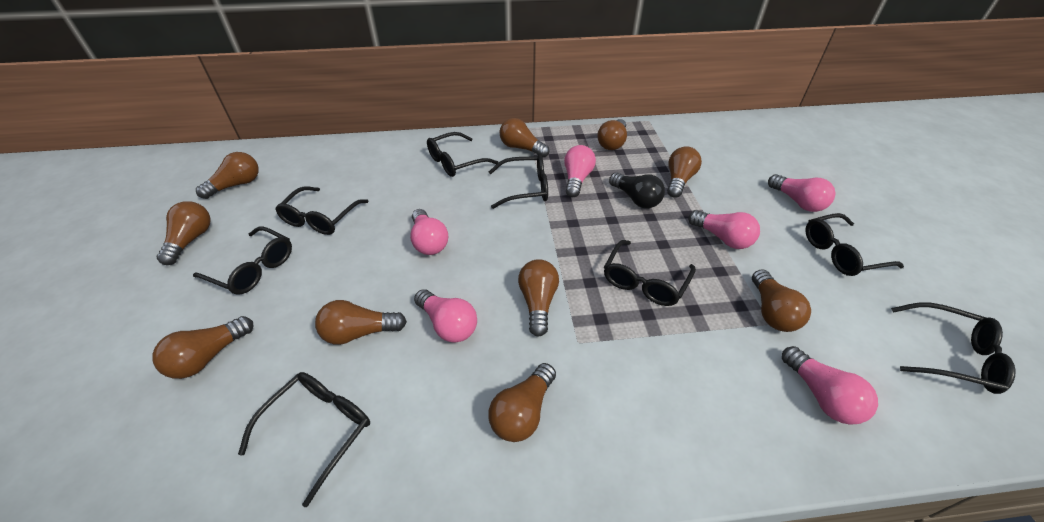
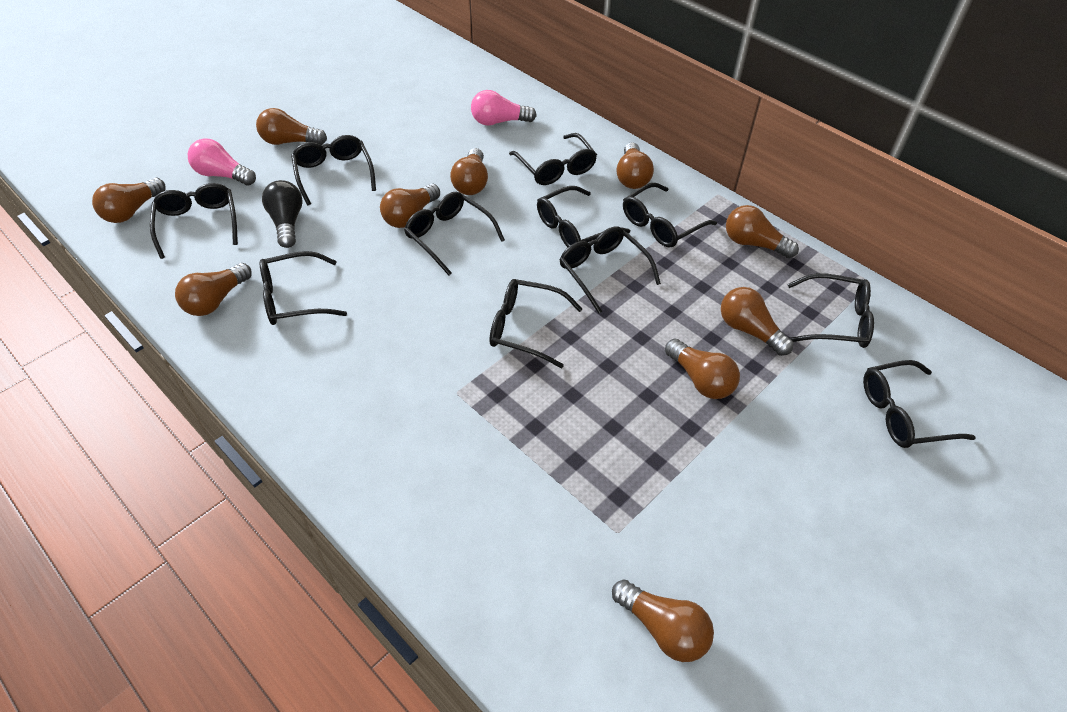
black glasses: [193,226,292,295] [238,372,370,507] [275,186,369,235] [427,132,499,177] [489,155,548,209] [604,240,696,306] [806,213,904,276] [891,303,1016,394] = 8 -> [150,183,238,259] [260,251,347,325] [291,135,376,205] [404,192,505,275] [489,279,582,368] [509,133,597,185] [537,186,630,247] [559,226,661,314] [623,183,717,248] [787,273,874,348] [863,360,976,448] = 11
pink light bulb: [410,209,448,255] [414,289,477,343] [564,145,596,197] [688,210,760,249] [768,174,836,212] [782,346,878,424] = 6 -> [188,138,256,186] [471,90,537,126] = 2

